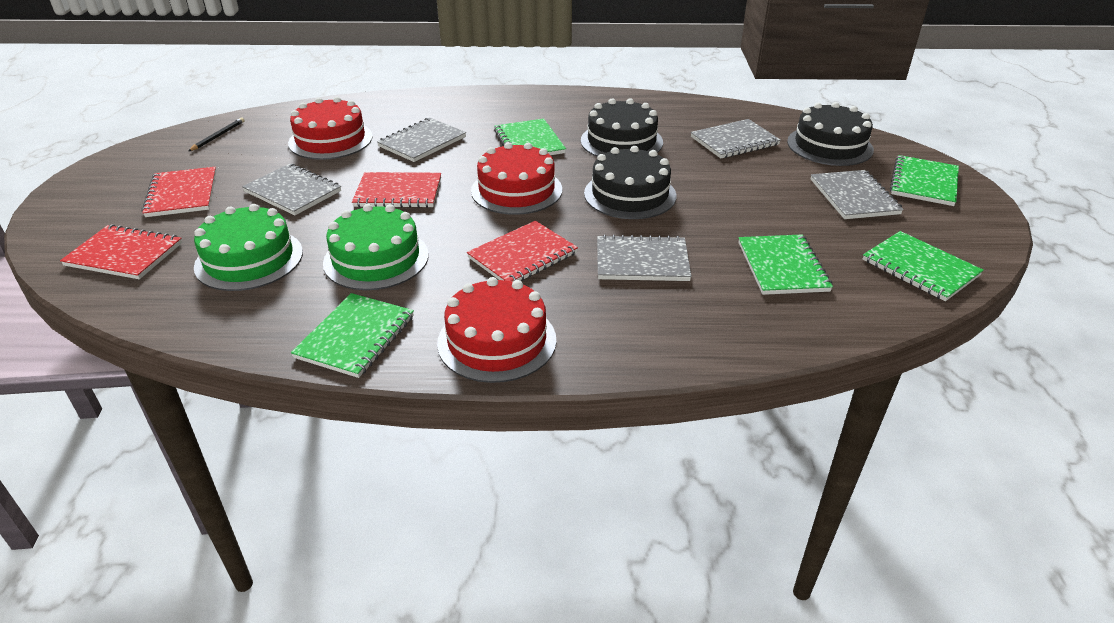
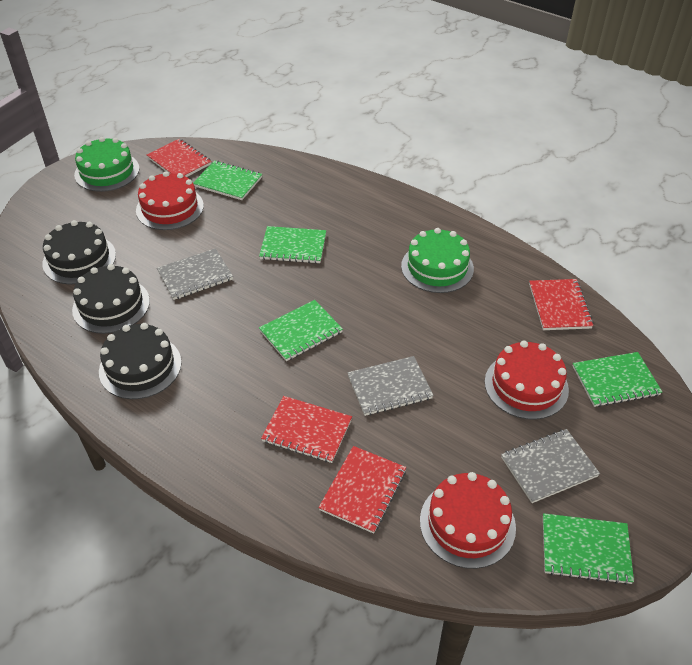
black pencil: [188,117,245,151] = 1 -> none = 0
grey notebook: [242,164,341,215] [377,118,466,162] [597,235,692,281] [691,119,781,159] [811,170,904,219] = 5 -> [157,248,233,300] [347,356,434,416] [501,429,600,503] = 3

